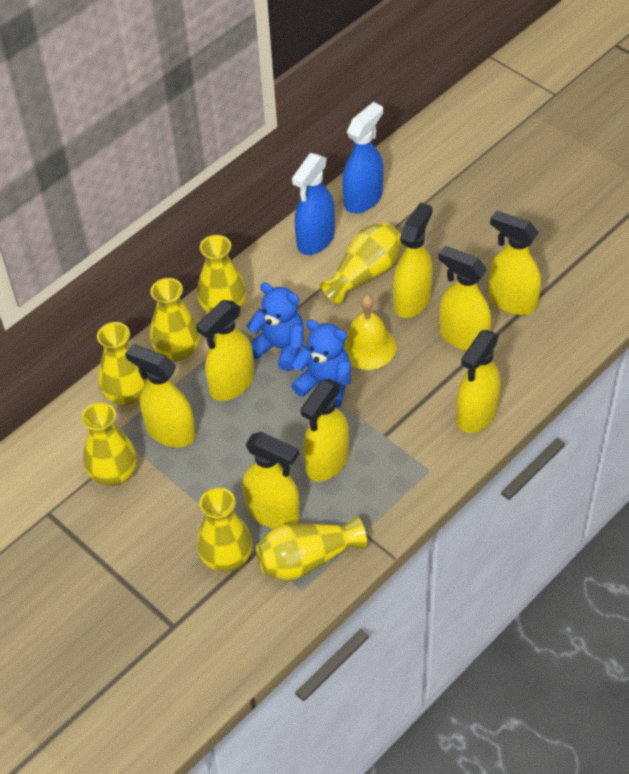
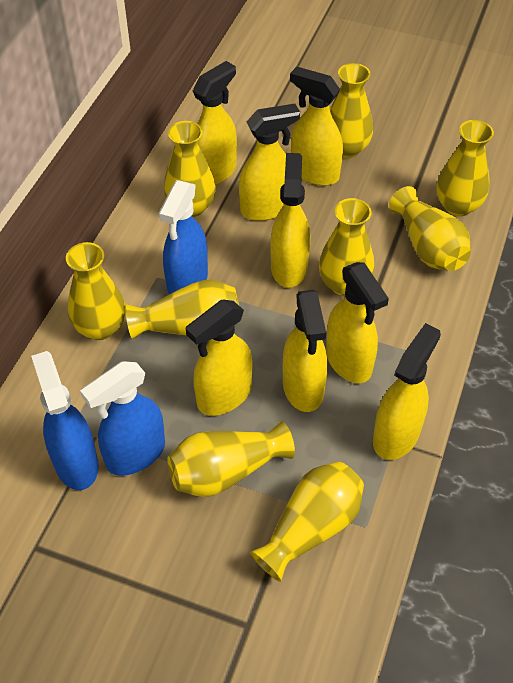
blue spray bottle: [292,153,335,255] [342,102,383,213] = 2 -> [31,351,99,490] [80,361,165,476] [159,180,208,294] = 3
blue teddy bear: [247,283,304,371] [291,320,351,408] = 2 -> none = 0
yellow bell: [344,295,396,370] = 1 -> none = 0
yellow vase: [81,402,137,486] [97,322,149,406] [150,278,200,362] [197,235,246,313] [197,488,252,572] [256,516,367,580] [320,222,402,305] = 7 -> [66,242,126,340] [126,280,239,339] [164,121,216,217] [167,421,295,497] [250,461,364,582] [319,198,374,296] [330,63,373,158] [389,186,471,271] [436,120,494,216] = 9

